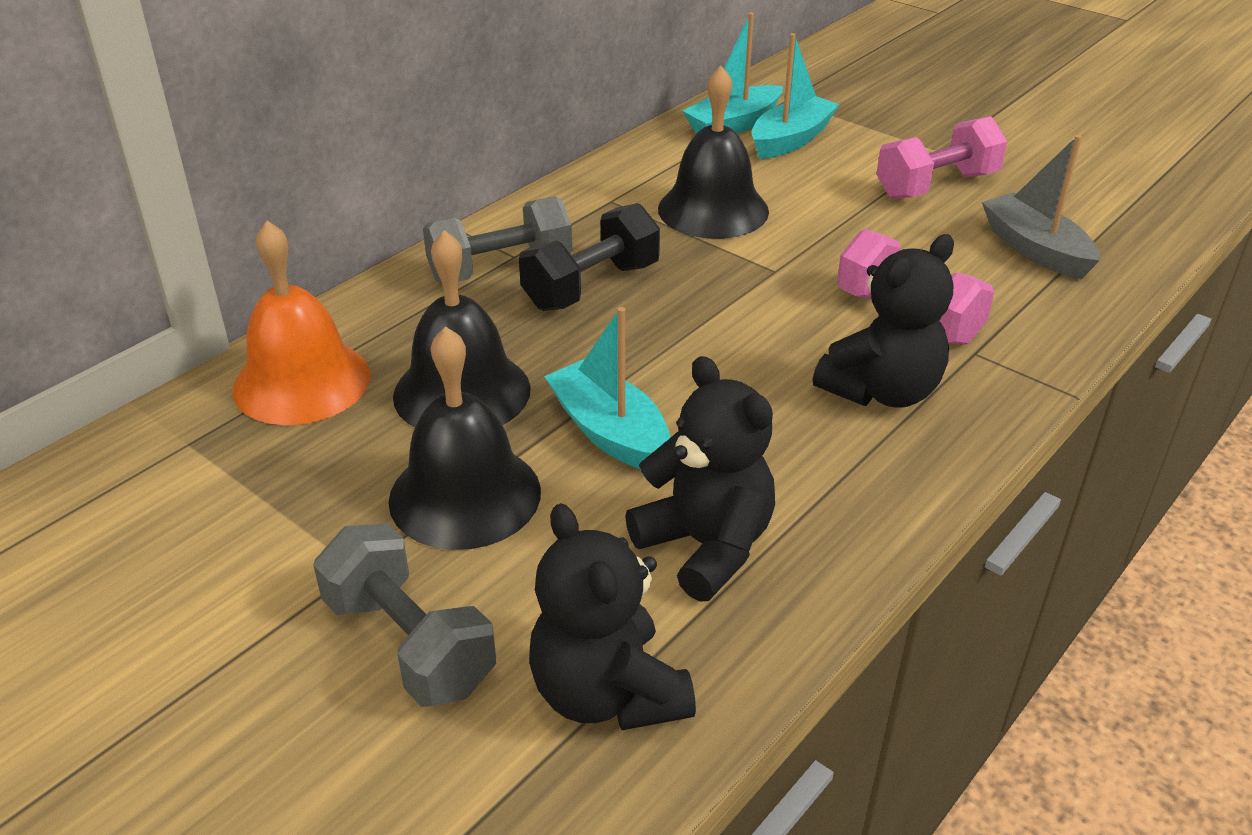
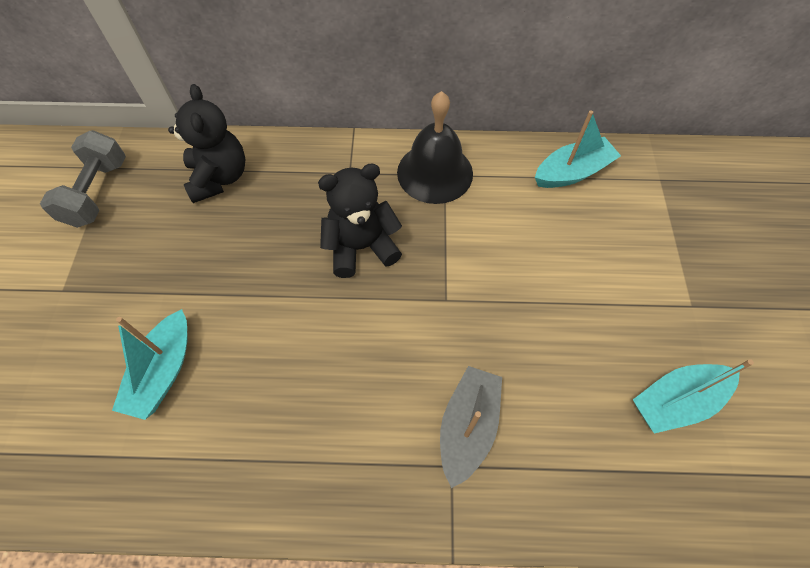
black bell: [389,326,541,550] [393,230,531,427] [658,66,769,239] = 3 -> [397,91,473,204] = 1
black dumbbell: [519,203,660,311] = 1 -> none = 0
black teddy bear: [529,503,696,730] [625,356,775,602] [813,234,954,408] = 3 -> [168,84,246,203] [318,164,402,278] = 2
grey dumbbell: [313,524,496,707] [423,196,572,283] = 2 -> [40,130,126,228] = 1
orange bell: [232,221,371,425] = 1 -> none = 0
pink dumbbell: [837,229,994,345] [876,116,1008,199] = 2 -> none = 0

